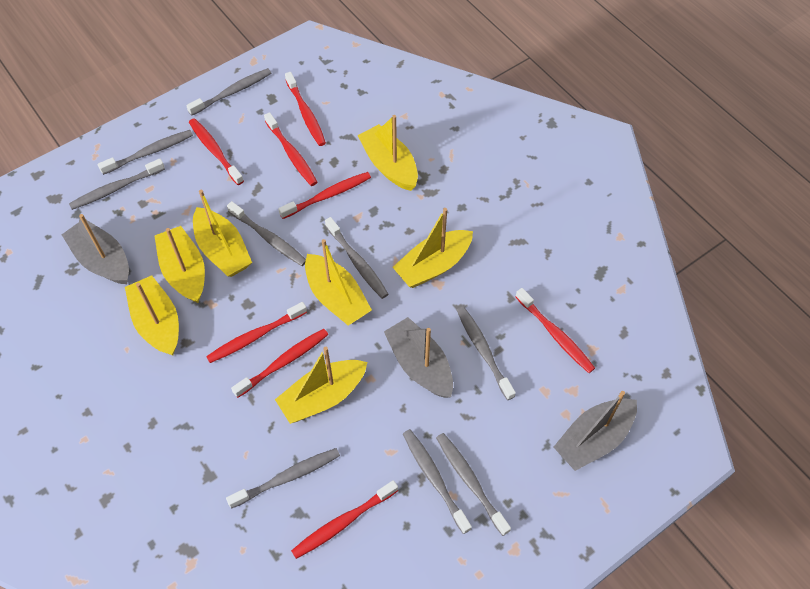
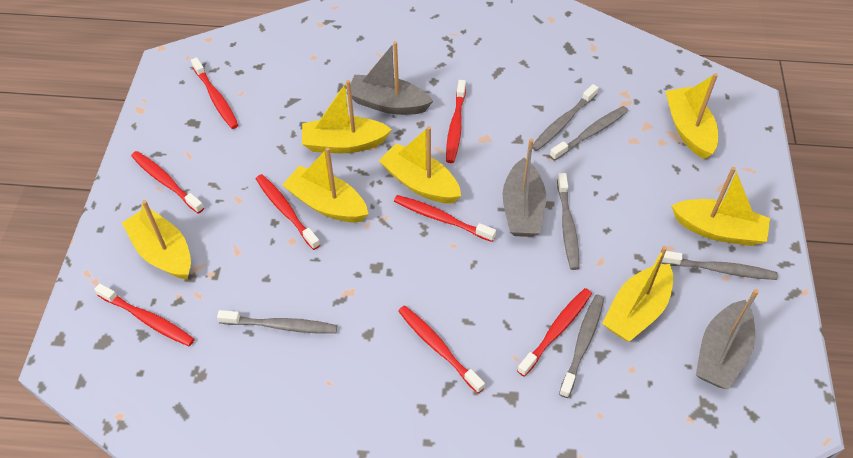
grey toothbrush: [69,158,165,210] [98,130,193,175] [186,68,271,116] [226,448,340,509] [227,201,306,266] [325,217,388,299] [403,429,472,534] [436,433,511,536] [457,306,516,400] = 9 -> [217,310,337,334] [532,84,598,151] [550,106,628,161] [557,173,579,270] [559,295,604,398] [661,251,778,280] = 6

